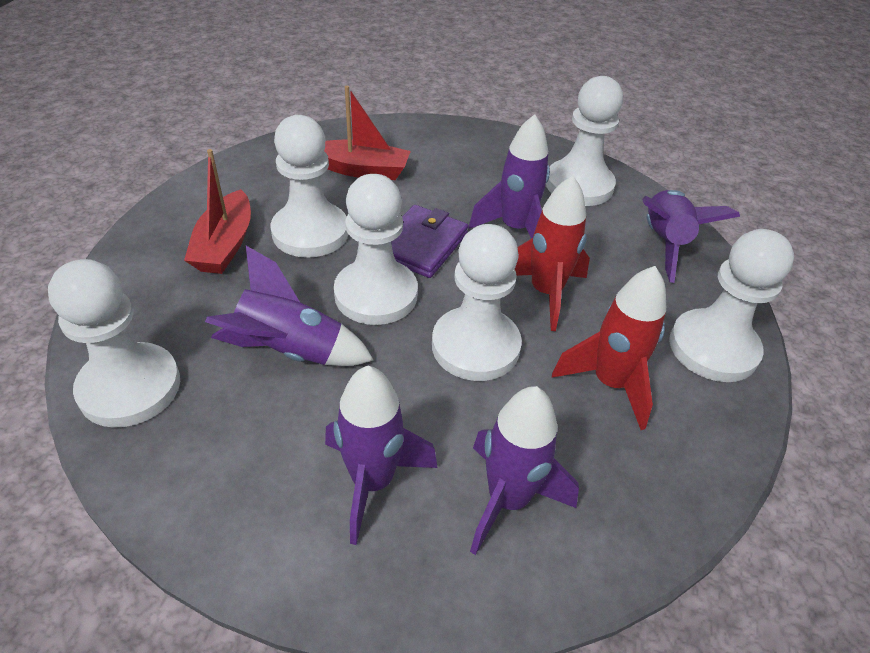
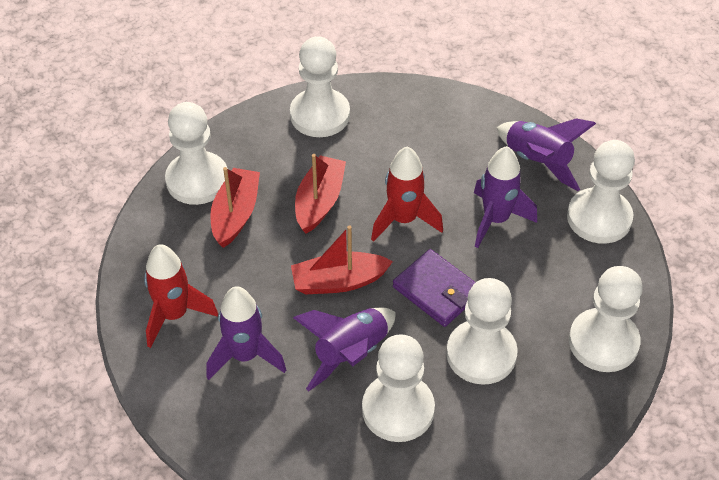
purple rocket: [205,246,373,366] [325,366,438,545] [469,114,550,239] [470,386,579,555] [642,190,740,283] = 5 -> [206,286,286,380] [293,308,395,391] [474,146,537,248] [497,118,596,191] = 4
red boat: [184,149,251,274] [324,86,411,180] = 2 -> [210,167,260,248] [291,225,393,295] [295,154,346,234] = 3

